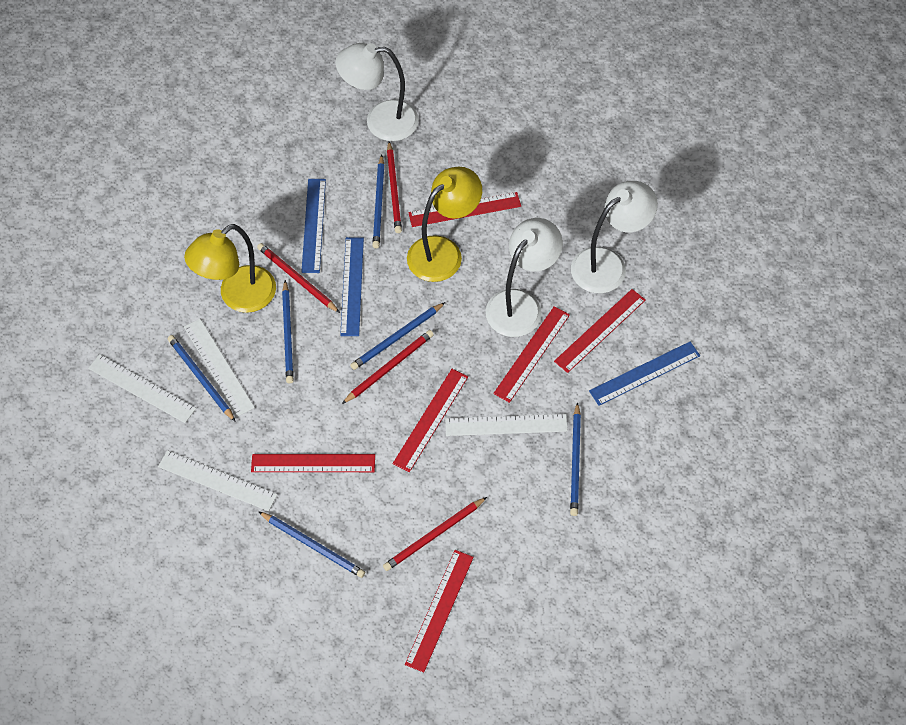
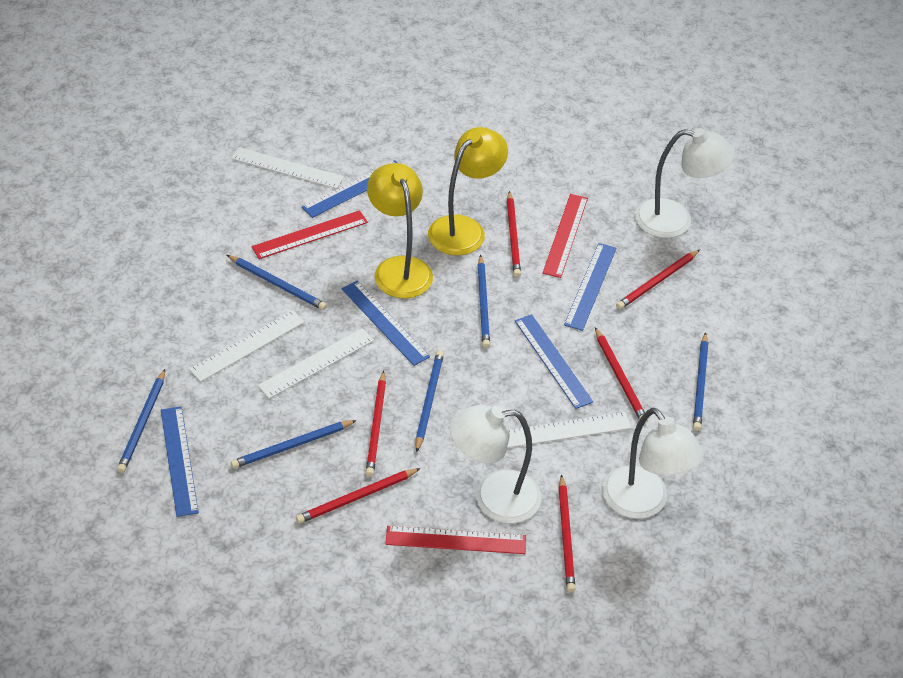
blue ruler: [301,179,326,273] [340,237,364,336] [589,342,700,406] = 3 -> [161,406,199,517] [302,160,397,218] [342,281,430,366] [515,314,593,409] [564,243,617,331] = 5
red pencil: [257,243,340,313] [342,330,434,404] [383,497,487,571] [387,141,402,233] = 4 -> [296,468,421,524] [366,371,386,477] [507,191,521,277] [559,474,575,592] [595,327,648,423] [616,250,700,309] = 6
red ruler: [251,454,375,472] [393,369,468,472] [405,550,474,673] [408,192,521,227] [493,306,570,403] [554,289,646,373] = 6 -> [251,210,368,259] [386,526,526,554] [543,194,588,278] = 3

